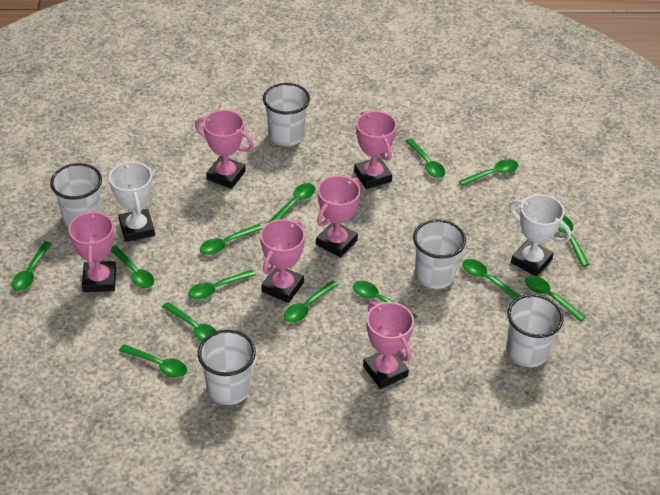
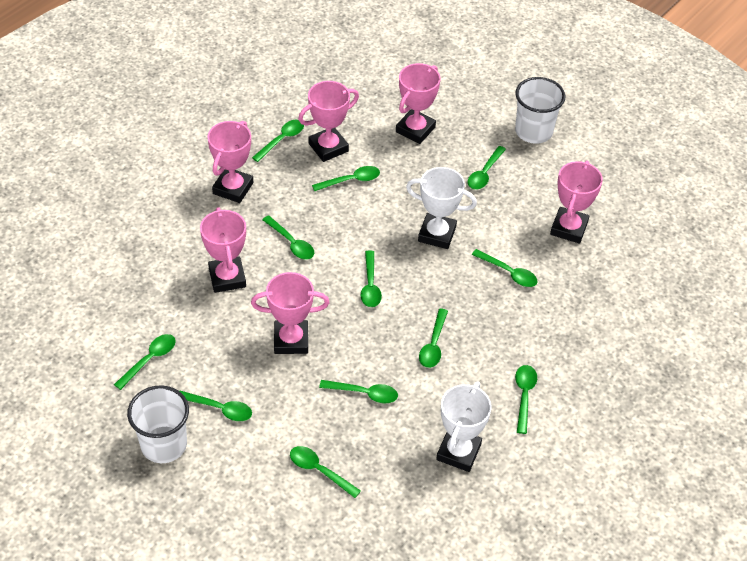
green spoon: [11,241,52,291] [111,245,154,288] [119,344,187,377] [162,302,216,342] [188,270,256,300] [200,224,262,255] [268,183,315,223] [283,280,338,323] [353,281,417,319] [405,138,445,178] [459,159,518,186] [462,259,520,299] [525,275,586,322] [558,216,590,267] = 14 -> [114,334,175,390] [180,391,252,421] [252,120,304,162] [262,215,314,260] [290,446,361,498] [312,166,380,191] [319,380,398,403] [360,250,382,307] [419,309,448,368] [468,146,506,190] [472,249,537,287] [515,365,537,434] = 12
white cup: [50,163,102,228] [198,330,256,405] [263,83,310,146] [413,219,466,289] [506,294,564,367] = 5 -> [127,385,189,463] [515,77,565,144] = 2

